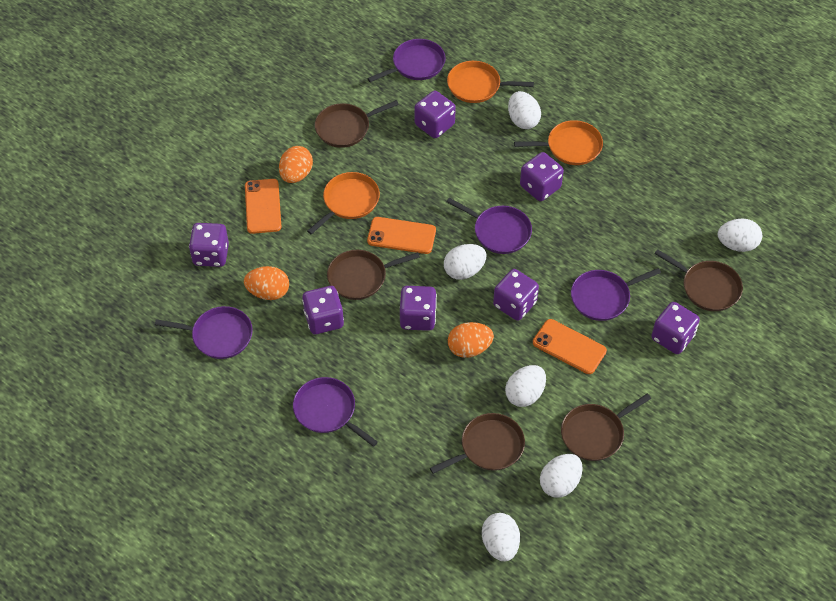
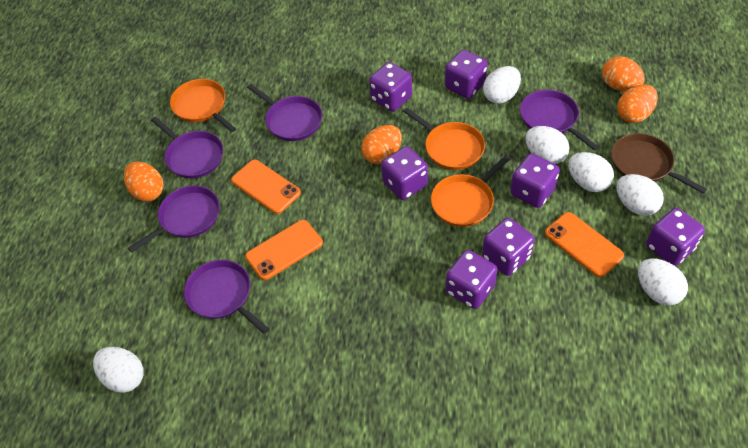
brown pan: [315,100,399,148] [327,250,420,300] [430,413,525,474] [561,394,651,461] [655,249,743,311] = 5 -> [611,133,707,194] = 1
orange egg: [244,266,289,300] [279,146,313,183] [448,322,494,358] = 3 -> [124,162,163,202] [362,125,402,164] [602,56,645,91] [617,85,658,123] = 4

